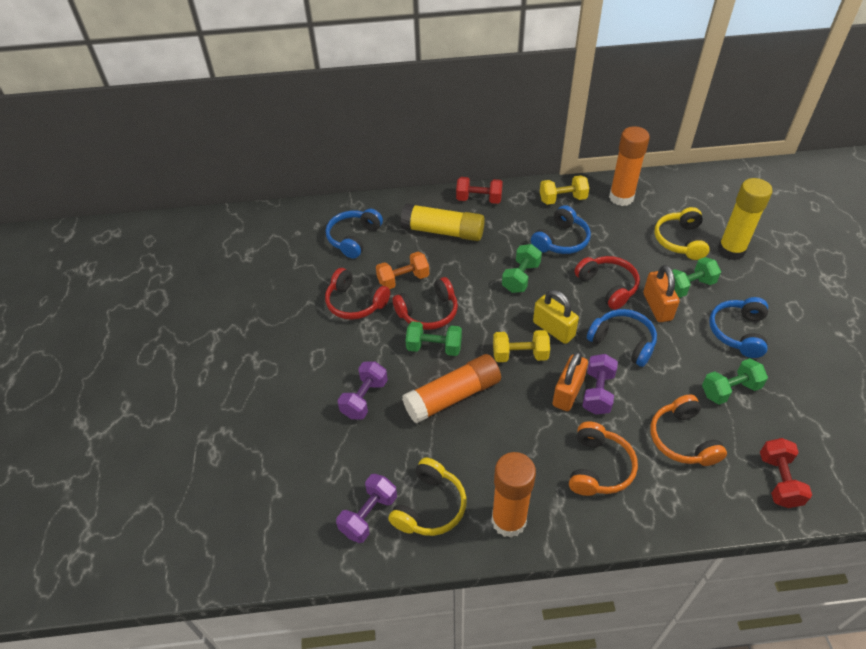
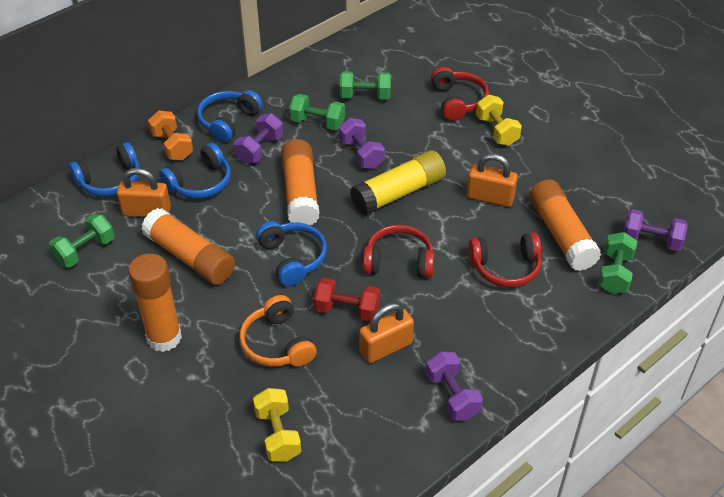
orange glue stick: [402,354,501,424] [491,452,536,538] [609,126,650,206] = 3 -> [128,253,182,352] [141,208,235,285] [281,139,320,225] [529,179,601,271] = 4
orange headphones: [569,421,638,496] [650,395,727,466] = 2 -> [239,295,317,367] = 1
orange padlock: [553,352,588,411] [643,265,680,322] = 2 -> [117,168,171,217] [359,303,414,363] [466,153,518,207] = 3
purple dumbbell: [336,474,397,543] [337,361,388,420] [582,354,618,415] = 3 -> [234,113,283,164] [339,118,385,169] [425,352,483,421] [623,209,688,251] = 4
red dumbbell: [456,177,503,204] [760,438,812,508] = 2 -> [314,278,380,322] = 1
yellow glue stick: [401,203,485,241] [718,178,773,261] = 2 -> [350,150,446,215] = 1
yellow headphones: [388,458,467,536] [655,207,710,260] = 2 -> none = 0
yellow padlock: [533,290,579,344] = 1 -> none = 0

